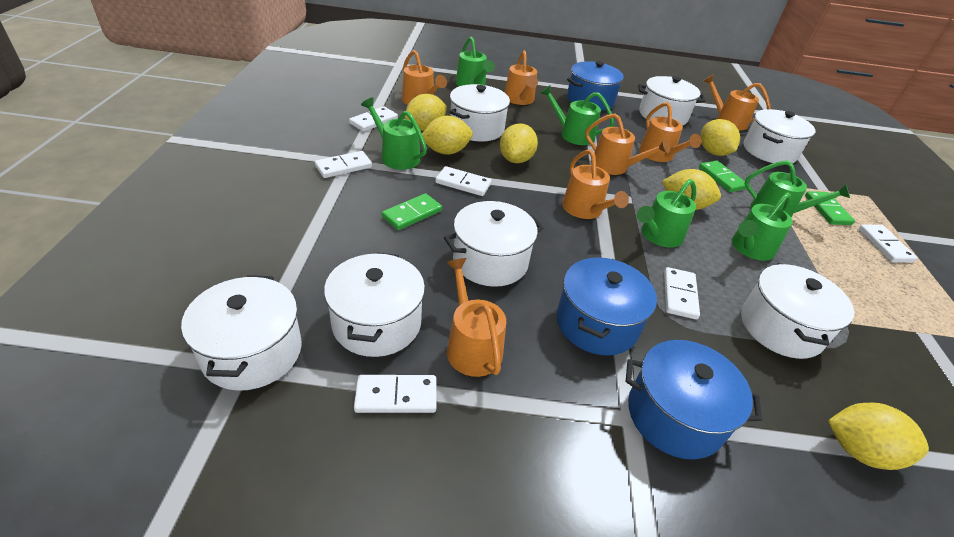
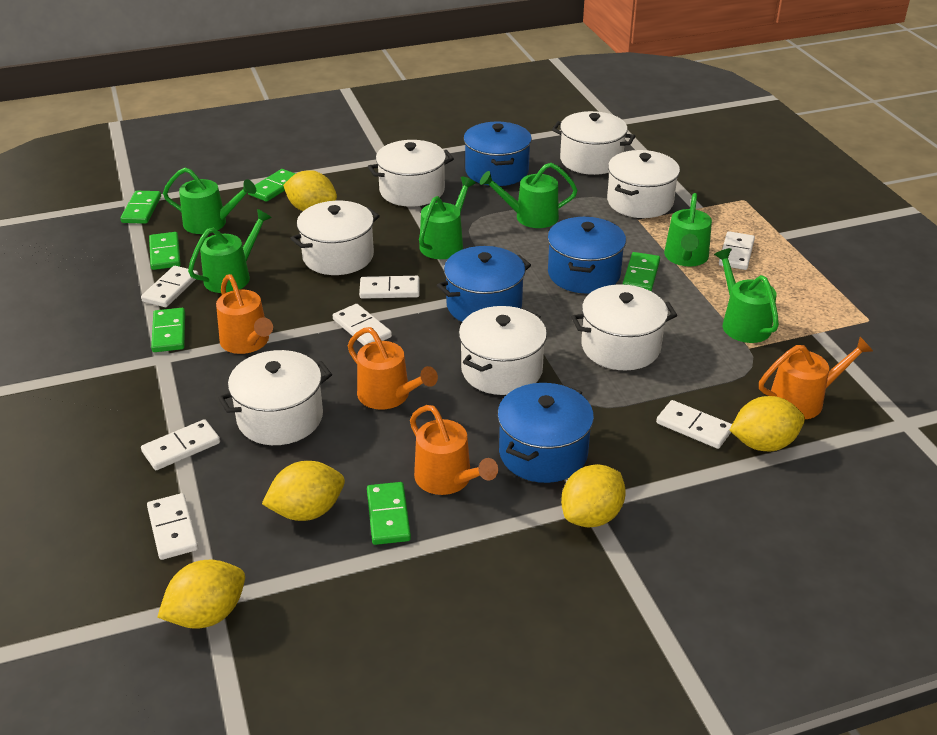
blue pot: [556,257,657,355] [567,61,624,111] [626,340,762,459] = 3 -> [437,246,531,322] [464,122,532,186] [497,383,594,483] [547,217,626,293] = 4
green domino: [382,193,442,230] [699,160,747,192] [805,191,855,225] = 3 -> [120,191,161,224] [149,232,180,270] [151,308,185,352] [248,169,295,202] [367,482,411,545] [623,252,660,291] = 6
orange watering can: [402,50,447,105] [446,258,506,377] [505,50,538,105] [562,150,629,219] [585,113,670,175] [639,102,701,162] [703,74,771,131] = 7 -> [216,274,273,354] [348,327,438,410] [410,405,498,495] [759,337,873,419] = 4
white domino: [315,151,372,178] [349,106,398,132] [354,375,437,413] [435,166,492,196] [664,267,700,319] [859,225,917,262] = 6 -> [141,266,199,307] [141,419,220,470] [147,493,198,560] [333,304,392,345] [359,276,420,299] [656,400,732,449] [719,231,755,270] = 7
yellow lemon: [405,94,447,131] [422,116,473,155] [500,123,538,163] [662,169,721,210] [700,119,740,156] [828,403,929,470] = 6 -> [158,560,245,629] [262,461,345,521] [283,170,337,211] [561,464,626,527] [730,396,805,452] = 5

